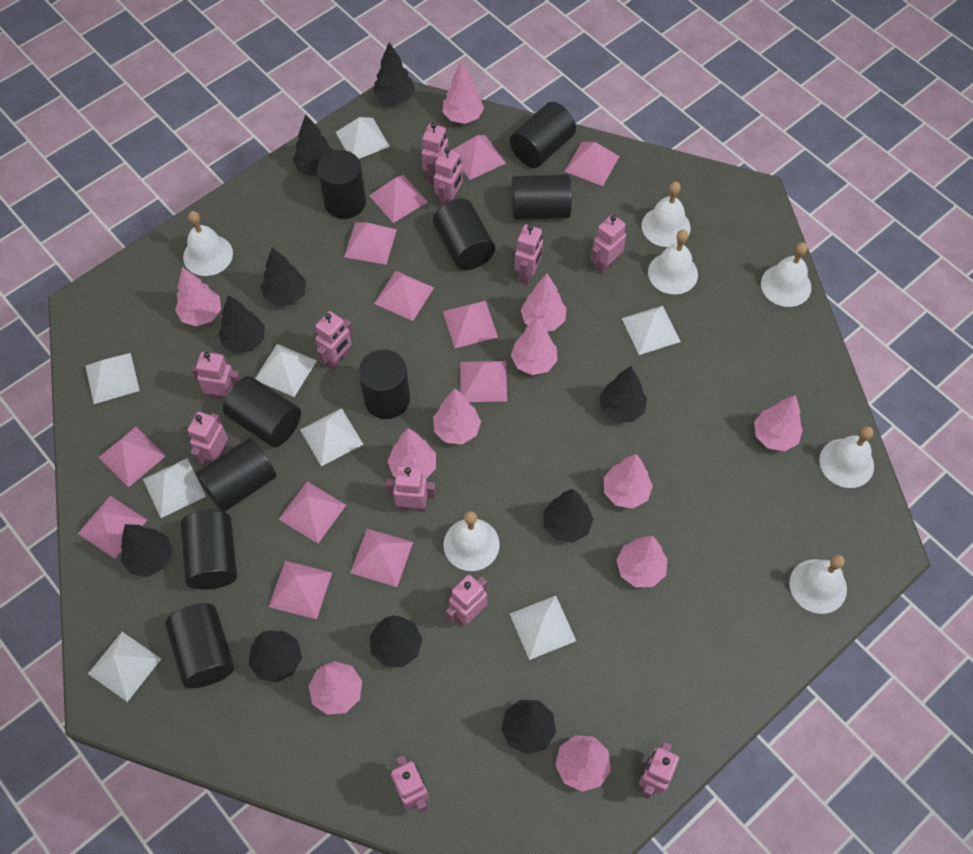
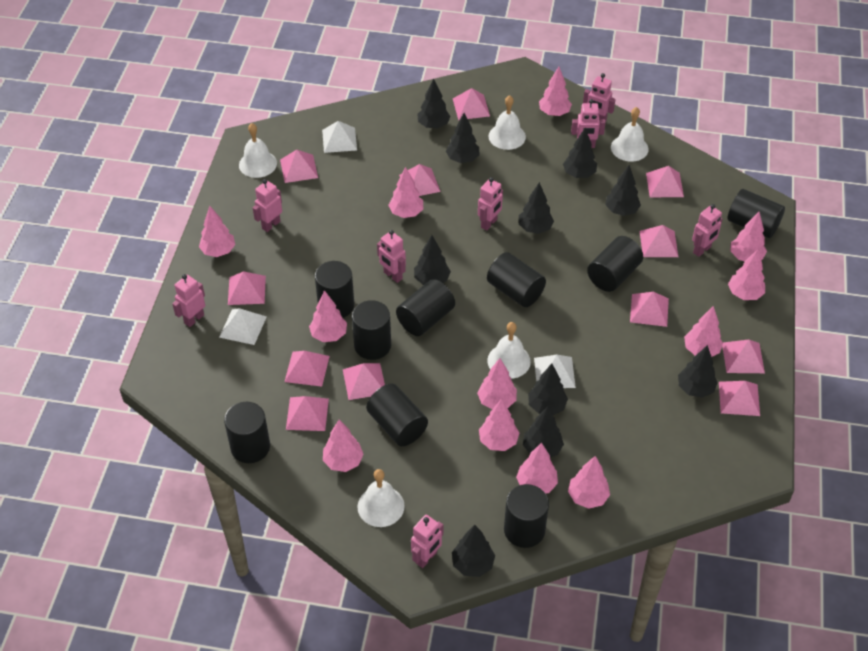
pink robot: [188,412,228,465] [192,352,241,400] [315,311,353,370] [385,466,436,512] [391,755,429,813] [421,122,448,184] [434,148,463,207] [446,575,487,627] [514,224,543,285] [590,214,626,275] [639,741,679,799] = 11 -> [172,274,205,327] [253,179,282,232] [377,230,406,283] [411,515,443,568] [478,177,503,230] [571,99,606,148] [583,73,616,122] [692,204,723,257] = 8
pink tree: [175,267,221,326] [309,661,362,715] [388,428,436,479] [433,389,481,444] [442,62,484,124] [511,317,558,375] [521,274,566,331] [555,735,611,792] [604,454,653,509] [616,536,668,587] [754,395,803,451] = 11 -> [199,206,235,257] [309,290,347,342] [323,420,364,472] [388,167,423,218] [477,358,517,409] [479,399,519,451] [516,443,558,494] [539,67,572,116] [568,456,610,509] [684,306,723,357] [728,249,765,300] [730,212,767,261] = 12
white bell: [183,211,233,276] [443,511,500,571] [642,182,691,247] [648,230,698,295] [761,242,811,307] [789,555,847,614] [819,426,874,488] = 7 -> [239,123,277,178] [357,469,405,527] [487,322,531,379] [488,95,526,150] [611,107,649,162] = 5
white pyramid: [85,353,140,404] [88,632,161,702] [143,458,206,518] [255,344,317,397] [300,408,364,466] [336,117,390,159] [510,596,576,660] [622,306,681,355] = 8 -> [219,308,267,345] [322,121,357,153] [534,355,576,388] = 3

